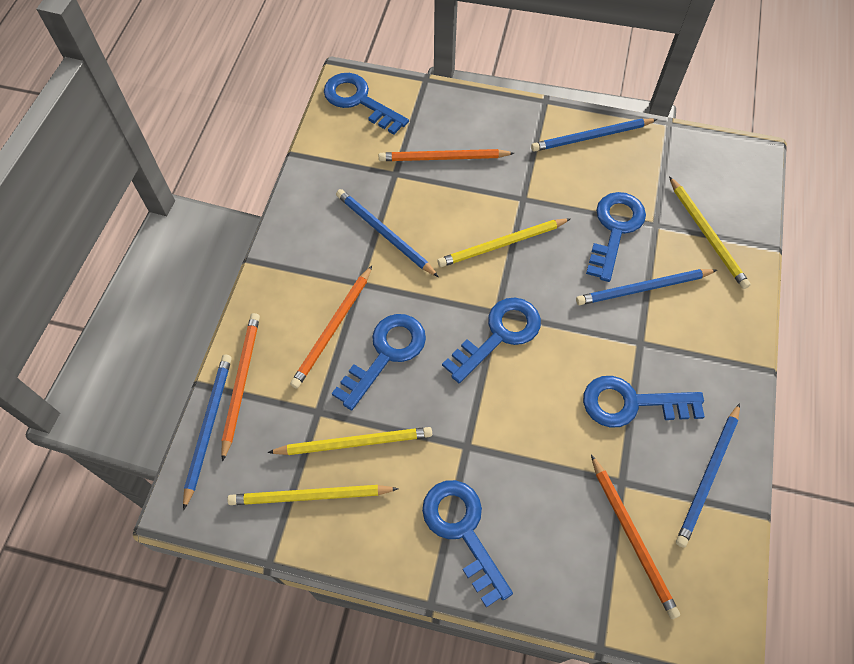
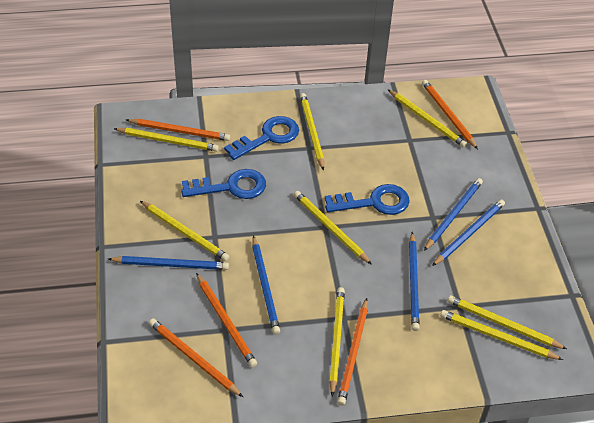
blue key: [324,73,409,135] [332,314,426,411] [422,480,513,607] [442,298,541,383] [583,376,705,428] [586,192,646,282] = 6 -> [181,169,266,199] [224,116,299,160] [325,184,410,215] = 3
orange pencil: [222,313,260,462] [290,266,372,389] [379,149,514,161] [591,455,680,619] = 4 -> [126,119,230,141] [149,318,243,397] [196,273,257,367] [337,298,368,406] [422,80,478,149] = 5
yellow pencil: [227,485,398,505] [267,427,432,455] [438,218,570,267] [669,176,751,289] = 4 -> [114,128,219,152] [140,201,229,261] [294,191,372,265] [300,93,324,170] [329,287,345,397] [388,90,467,148] [440,310,563,360] [447,295,567,349] = 8

